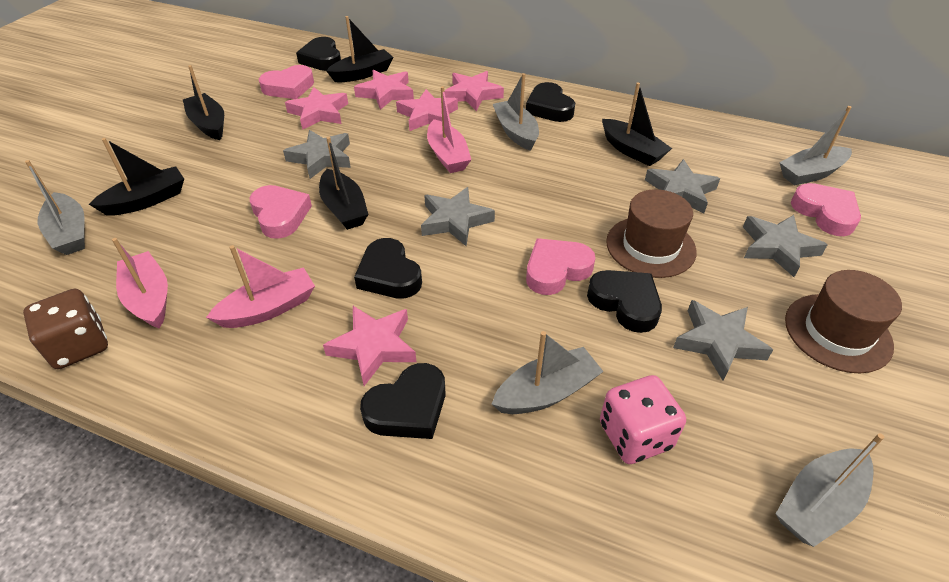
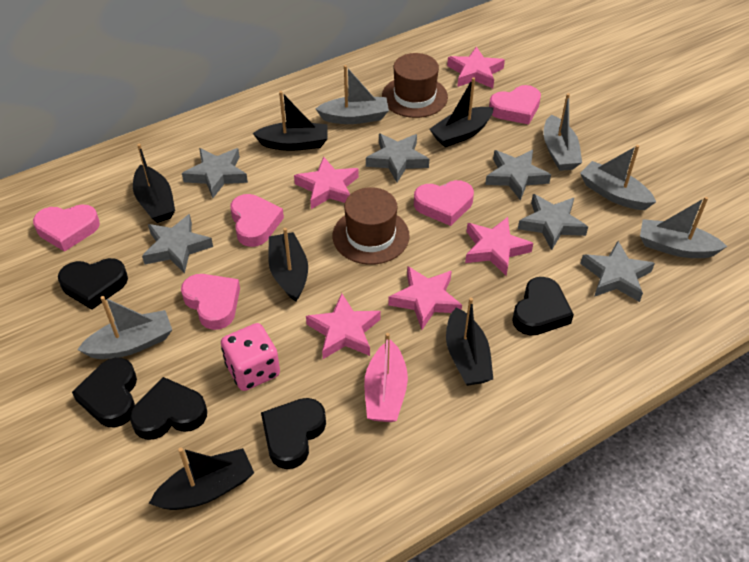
black boat: [89,138,184,215] [183,65,224,140] [319,137,368,230] [326,16,393,82] [602,82,672,166] = 5 -> [133,144,175,223] [149,448,254,510] [253,91,328,151] [268,228,308,302] [430,77,494,147] [446,297,493,386] = 6
brown dice: [23,289,108,369] = 1 -> none = 0
grey star: [283,130,351,179] [421,187,495,246] [645,159,720,213] [673,300,773,380] [743,215,828,277] = 5 -> [142,214,213,274] [182,148,248,198] [366,133,429,182] [485,150,551,201] [518,194,588,250] [580,241,655,302] = 6
pink boat: [112,238,168,328] [206,245,315,328] [427,86,471,173] = 3 -> [364,333,408,422] = 1
pink heart: [250,185,312,239] [259,65,314,99] [526,238,595,295] [791,183,861,236] = 4 -> [33,204,100,252] [181,274,240,330] [230,194,284,247] [414,180,474,226] [489,85,541,125] = 5

